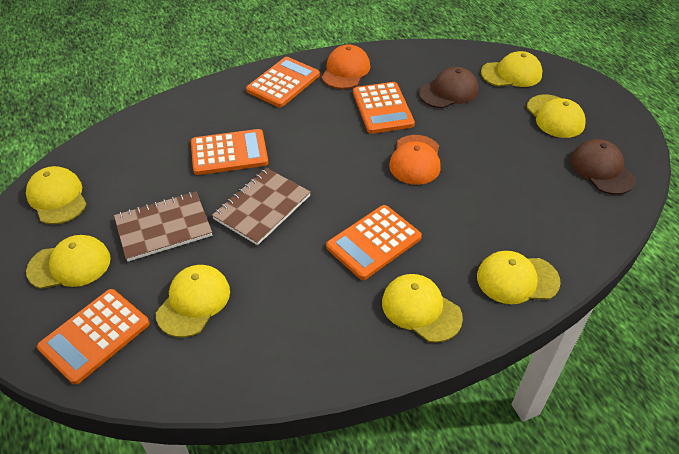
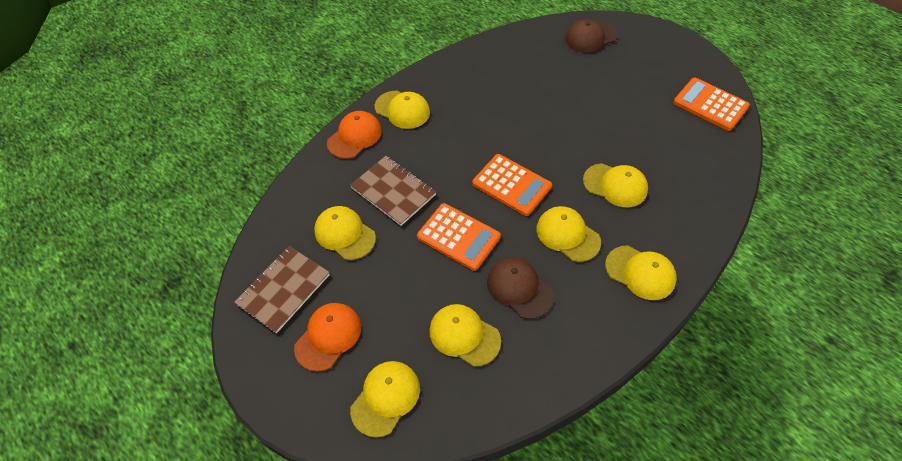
orange calculator: [37,289,150,385] [191,129,268,175] [246,57,320,107] [326,205,422,280] [353,82,415,134] = 5 -> [417,203,501,271] [472,154,552,216] [673,78,750,131] = 3

